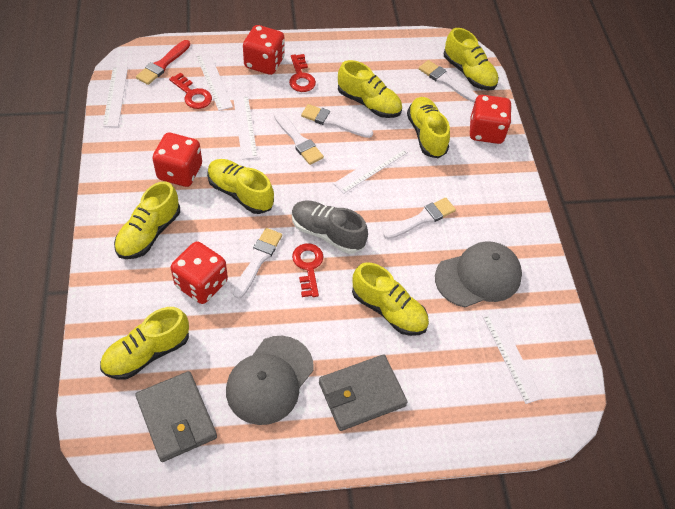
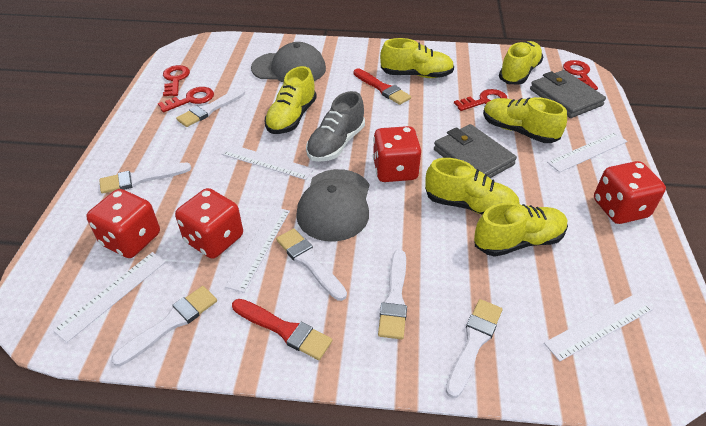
red brush: [136,40,190,85] = 1 -> [232,299,332,360] [354,68,411,105] = 2
red key: [169,72,212,109] [289,54,316,92] [292,243,324,297] = 3 -> [158,87,214,112] [163,65,190,96] [454,89,508,111] [563,60,598,90] = 4
white brush: [233,228,282,299] [274,111,324,165] [301,104,373,138] [383,198,456,239] [419,60,478,103] = 5 -> [99,163,191,194] [111,286,217,366] [176,88,245,127] [276,228,347,301] [378,250,407,339] [446,299,502,398] = 6
yellow shoe: [100,307,189,379] [114,181,180,259] [207,159,274,214] [338,60,402,118] [352,262,429,336] [407,97,450,158] [444,28,499,90] = 7 -> [265,66,317,134] [380,38,454,78] [425,158,520,215] [474,203,568,257] [483,97,567,143] [499,41,543,85] = 6

